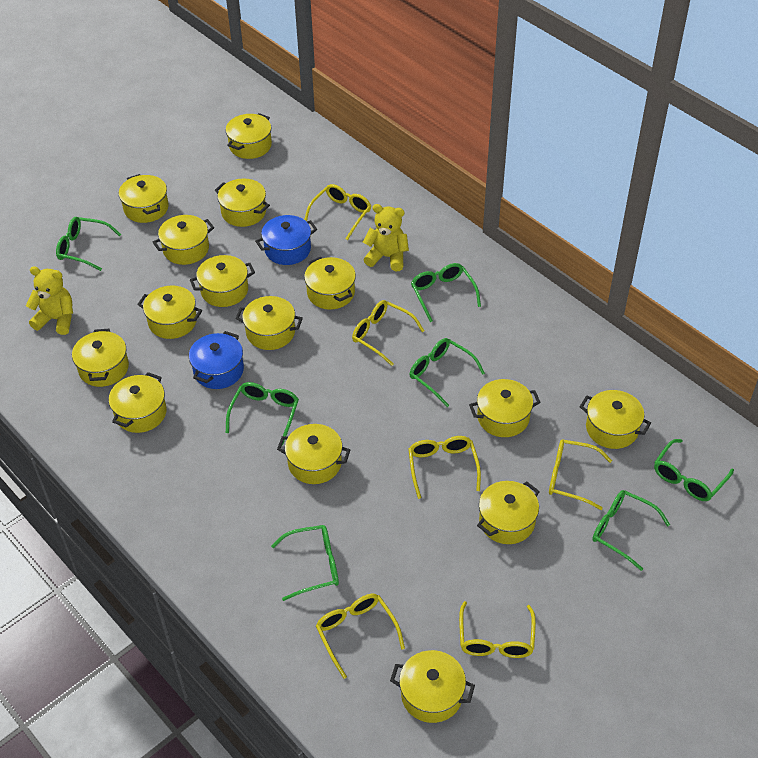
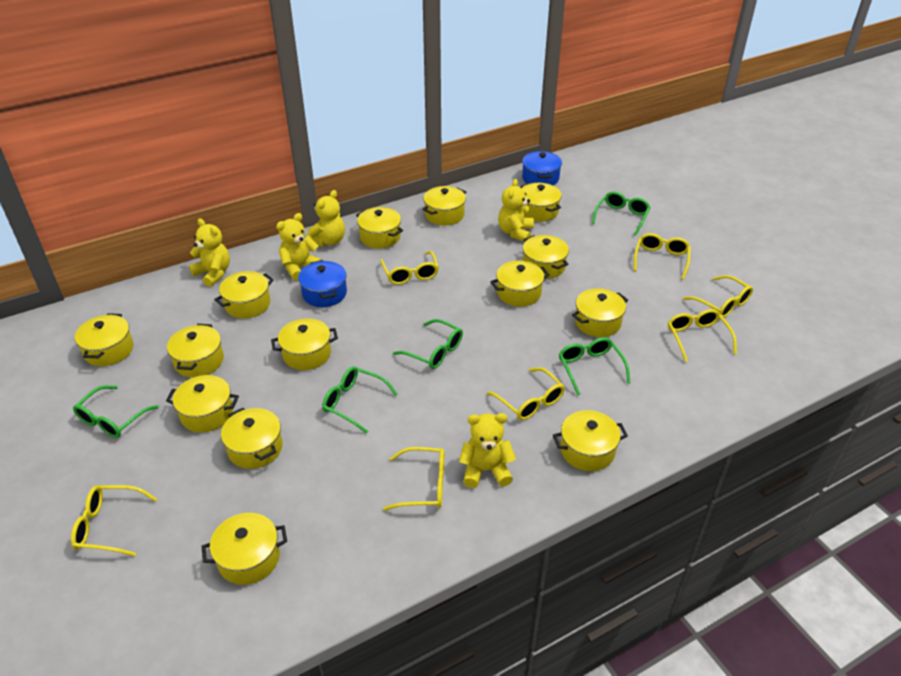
green glasses: [56,217,121,271] [226,382,299,446] [271,525,339,601] [409,338,485,407] [411,263,481,322] [592,490,670,571] [654,439,734,501] = 7 -> [73,385,159,438] [322,366,398,434] [393,319,463,369] [559,337,630,396] [592,191,651,236] = 5
yellow glasses: [304,184,371,240] [316,594,405,679] [352,300,424,366] [408,436,481,499] [459,601,536,658] [549,440,612,510] = 6 -> [71,485,157,556] [380,251,439,285] [383,447,444,511] [487,367,565,420] [634,233,691,279] [668,309,737,362] [683,275,753,318] = 7
yellow pot: [72,329,129,387] [109,372,167,433] [119,174,169,223] [137,286,202,339] [153,215,214,265] [190,255,255,307] [215,178,270,227] [225,113,272,159] [235,296,303,350] [277,424,350,484] [304,257,356,310] [390,650,475,723] [469,379,541,437] [477,481,540,544] [580,390,651,449] = 15 -> [75,313,133,366] [166,375,239,432] [167,324,224,378] [202,513,287,585] [214,271,274,318] [221,408,283,469] [271,318,338,370] [356,207,403,248] [422,186,466,225] [490,260,550,307] [520,183,562,222] [523,235,569,279] [553,410,628,471] [572,288,628,337] = 14
yellow teddy bear: [26,267,73,335] [363,204,409,271] = 2 -> [189,218,230,287] [276,213,322,281] [306,190,345,247] [459,413,516,488] [498,179,534,241] = 5

